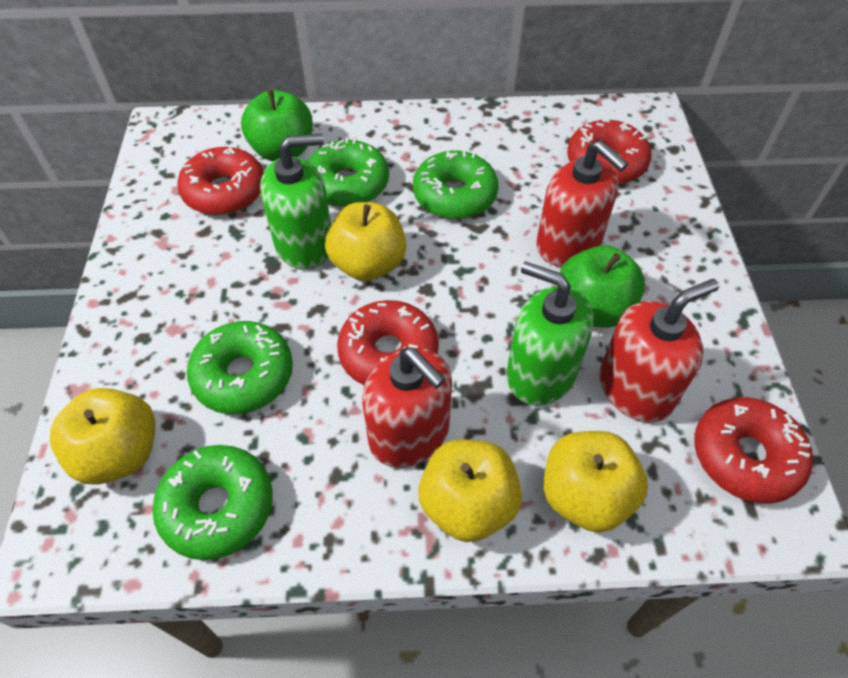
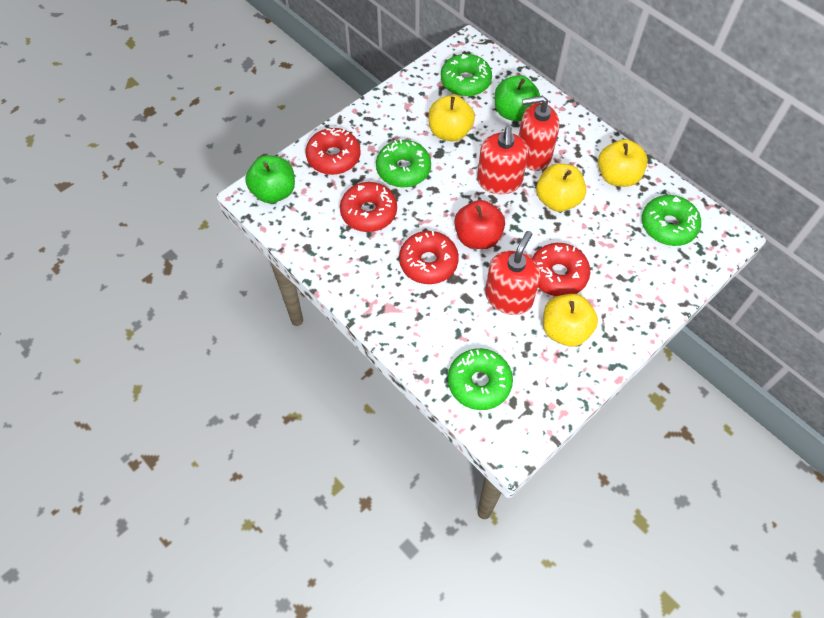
green soap dispenser: [260,133,331,270] [506,261,594,406] = 2 -> none = 0
red apple: none = 0 -> [454,200,505,249] = 1

